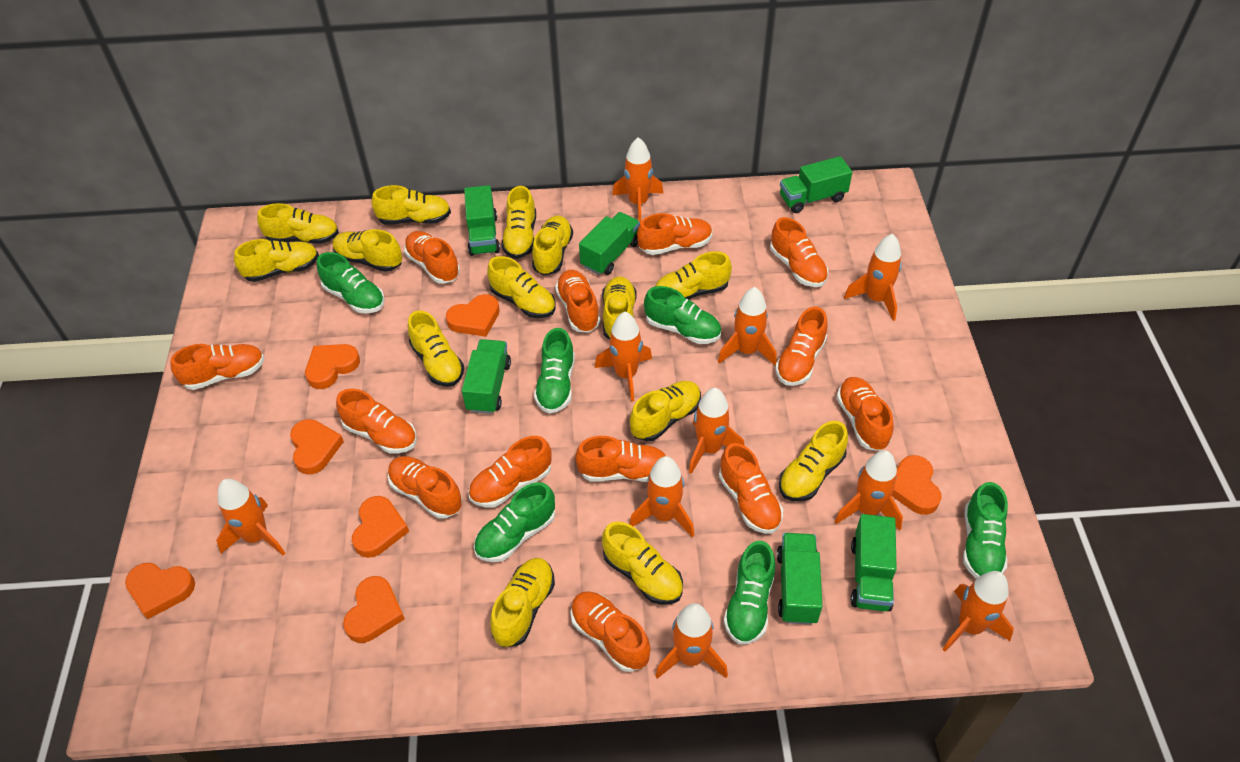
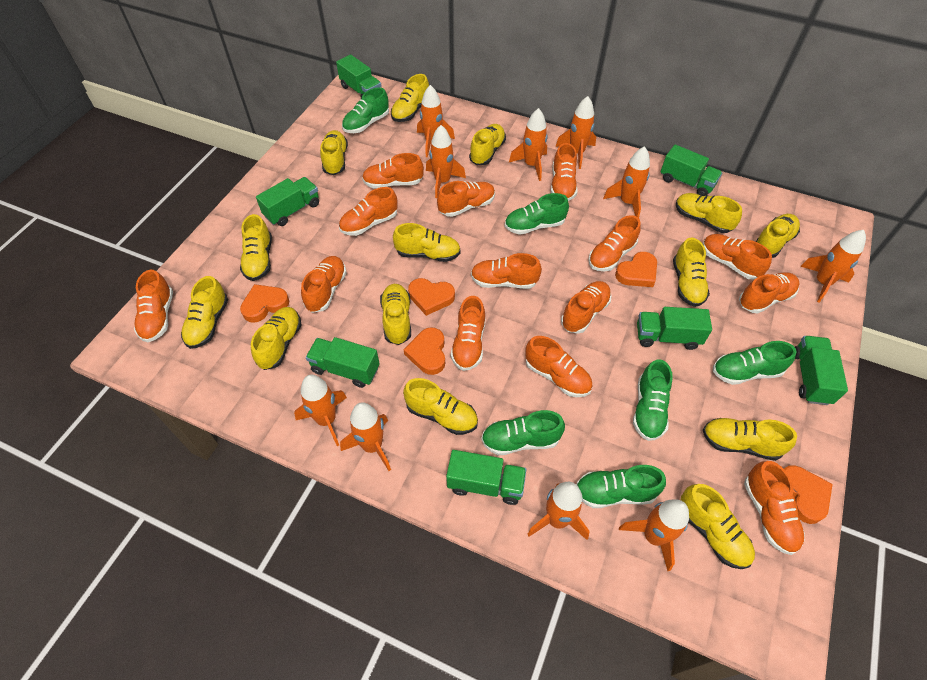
green truck: [462,339,511,414] [464,185,500,256] [579,212,640,275] [777,533,822,625] [780,156,852,213] [851,514,897,611] = 6 -> [256,177,319,226] [306,337,380,388] [336,55,381,99] [446,450,527,505] [637,307,712,350] [660,144,722,196] [795,336,848,405] = 7
orange heart: [125,563,195,619] [290,419,344,475] [305,344,360,389] [343,576,405,643] [352,496,409,558] [446,294,500,337] [891,455,941,515] = 7 -> [240,284,289,323] [404,327,445,375] [408,278,455,316] [615,252,657,287] [784,465,833,524] = 5
orange shoe: [171,344,264,390] [336,389,417,454] [388,456,462,519] [404,231,460,284] [468,436,552,508] [555,270,600,333] [571,591,651,672] [575,436,666,482] [637,213,713,255] [719,443,783,534] [770,217,829,287] [775,307,827,386] [836,377,894,451] = 13 -> [134,269,173,342] [301,256,347,313] [339,187,398,236] [362,153,424,189] [437,181,495,217] [451,296,485,371] [471,253,542,289] [525,336,593,397] [551,143,578,201] [561,281,611,334] [588,215,641,271] [703,234,772,280] [739,272,800,313] [744,461,805,555] = 14

